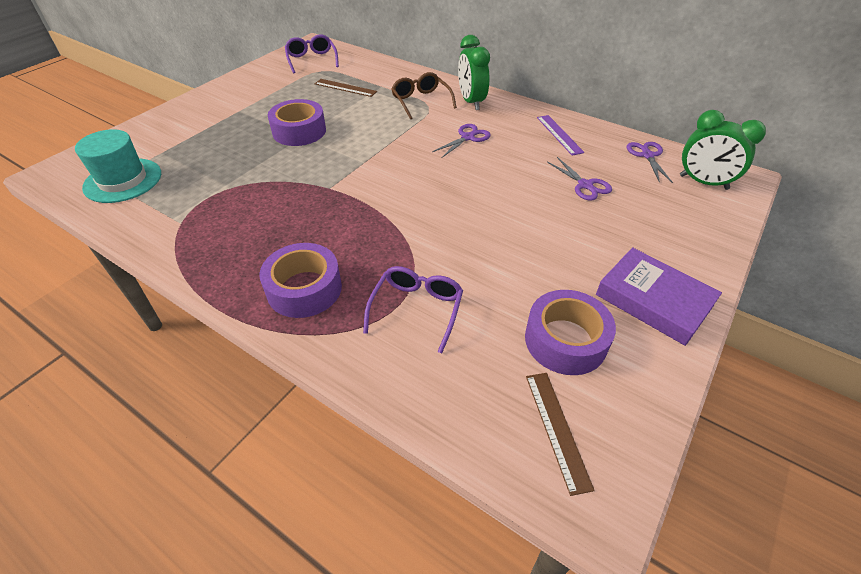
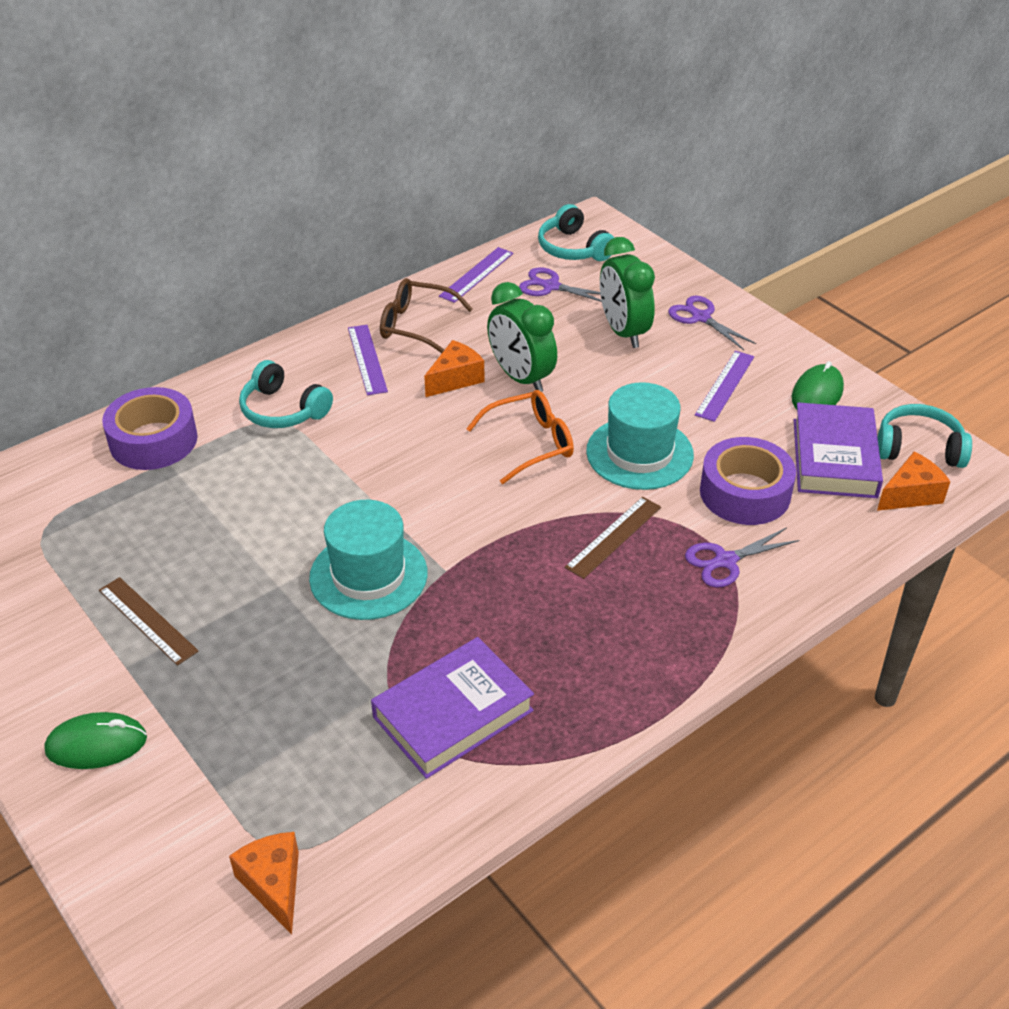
green mouse: none = 0 -> [44,712,147,769] [792,361,844,409] = 2
orange cheese: none = 0 -> [229,832,299,935] [424,340,485,397] [877,452,950,511] = 3
orange glasses: none = 0 -> [466,390,574,484] = 1
purple book: [596,247,722,346] = 1 -> [371,637,534,779] [794,402,883,498] = 2
purple glasses: [285,34,339,73] [363,266,463,353] = 2 -> none = 0
purple ruler: [537,115,585,156] = 1 -> [348,325,388,395] [439,247,513,303] [695,351,754,422] = 3
purple tape: [260,243,342,318] [268,99,326,146] [525,290,616,375] = 3 -> [102,387,198,470] [700,437,796,525] = 2
turquoise hat: [75,129,161,203] = 1 -> [309,500,427,620] [586,382,694,490] = 2
turquoise headphones: none = 0 -> [239,360,333,428] [538,204,614,261] [877,404,972,468] = 3

